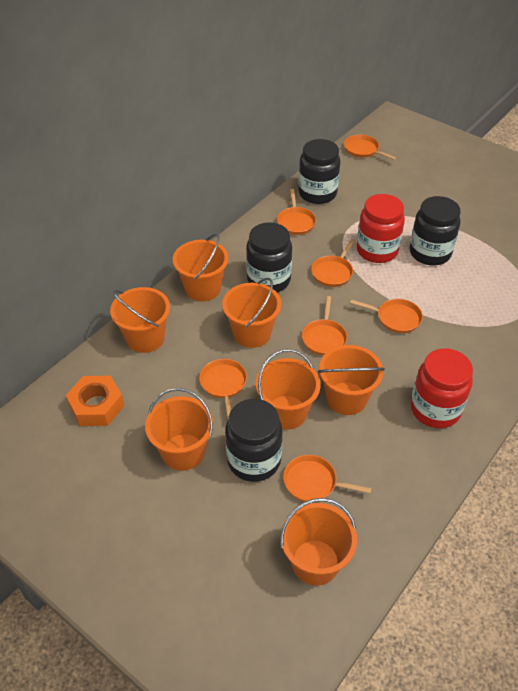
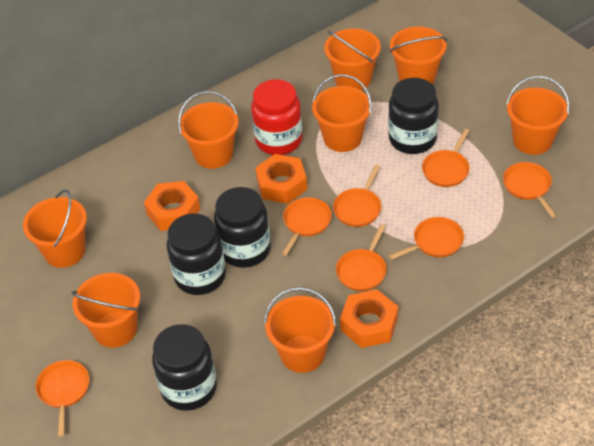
orange bucket: [110,287,170,353] [145,388,213,471] [173,234,229,301] [222,278,281,348] [256,349,321,430] [280,498,357,586] [318,345,385,415] = 7 -> [23,189,87,268] [71,273,140,348] [178,91,239,169] [264,287,336,373] [312,74,372,152] [324,28,381,90] [390,27,447,84] [506,76,569,155] = 8
orange nut: [66,376,124,426] = 1 -> [144,181,200,231] [255,154,307,204] [340,289,398,348] = 3
red jar: [356,194,405,263] [410,348,473,428] = 2 -> [251,79,302,155] = 1

